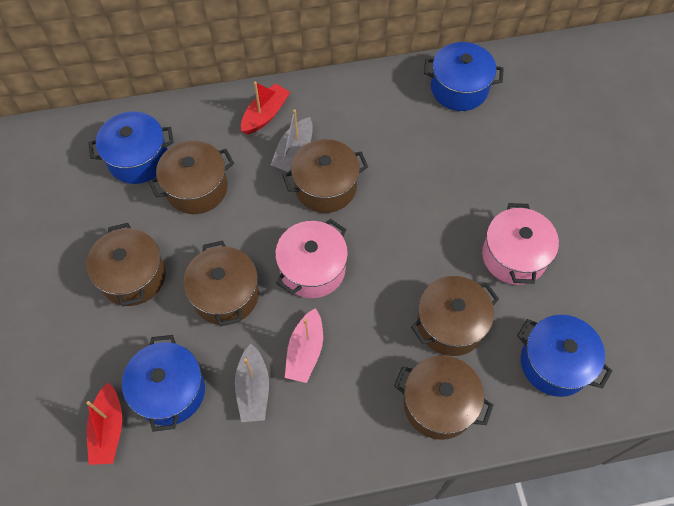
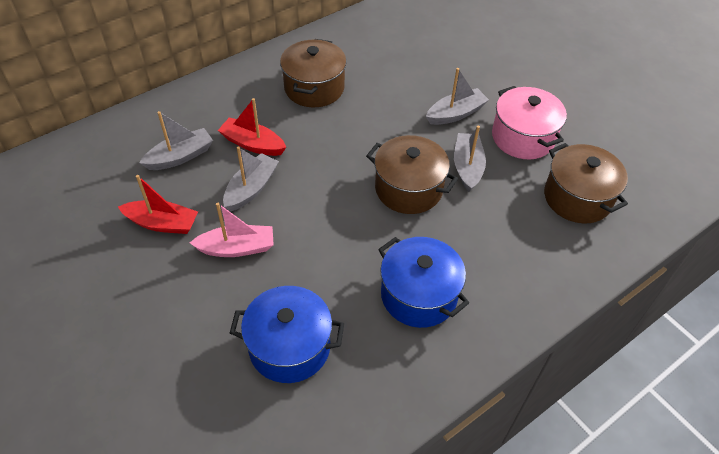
blue pot: [89,111,174,184] [122,335,205,432] [424,42,504,111] [517,315,612,397] = 4 -> [230,286,344,383] [378,237,469,328] = 2
brown pot: [87,223,166,307] [149,141,234,214] [183,241,259,326] [282,139,368,213] [394,355,493,440] [411,276,499,356] = 6 -> [280,39,347,107] [366,135,458,214] [544,143,628,223] = 3
grey boat: [235,344,269,422] [271,109,313,172] = 2 -> [139,111,213,170] [223,146,279,211] [426,68,489,125] [454,126,486,192] = 4
pink pot: [275,219,348,298] [482,203,559,285] = 2 -> [492,86,567,159] = 1

